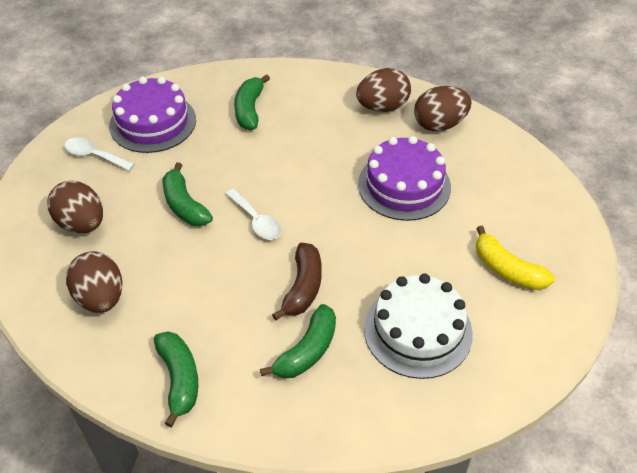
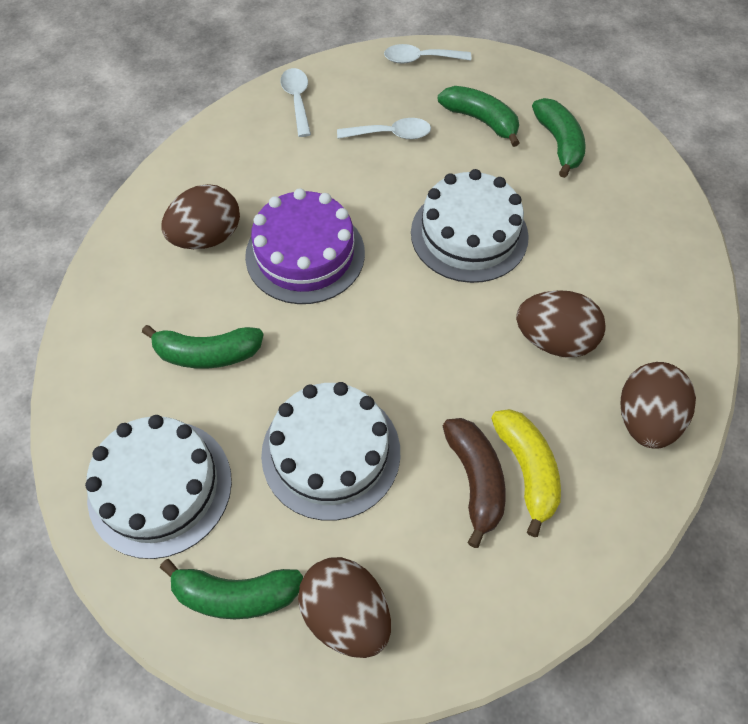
purple cake: [109,77,196,153] [358,136,451,221] = 2 -> [245,188,365,304] = 1
white cake: [364,274,473,379] = 1 -> [85,415,232,559] [261,382,400,521] [411,169,529,283] = 3
white spoon: [64,137,135,171] [226,189,281,240] = 2 -> [280,68,311,137] [337,118,431,139] [384,44,471,64] = 3

